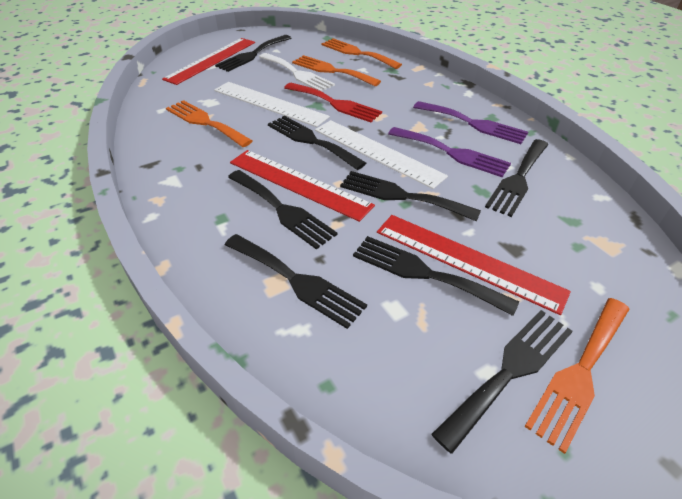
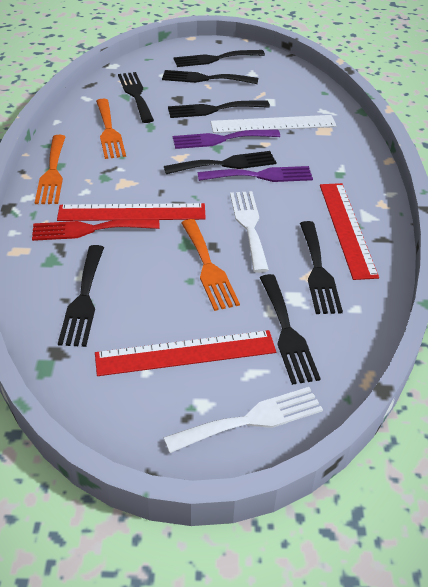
orange fork: [166,100,253,147] [292,55,381,86] [322,38,402,69] [524,298,630,454] = 4 -> [35,135,66,204] [96,99,126,159] [181,219,240,311] = 3
white fork: [259,53,335,92] = 1 -> [163,387,323,453] [230,191,269,273] = 2
white ruler: [214,82,330,127] [315,120,448,189] = 2 -> [211,115,336,133] = 1

